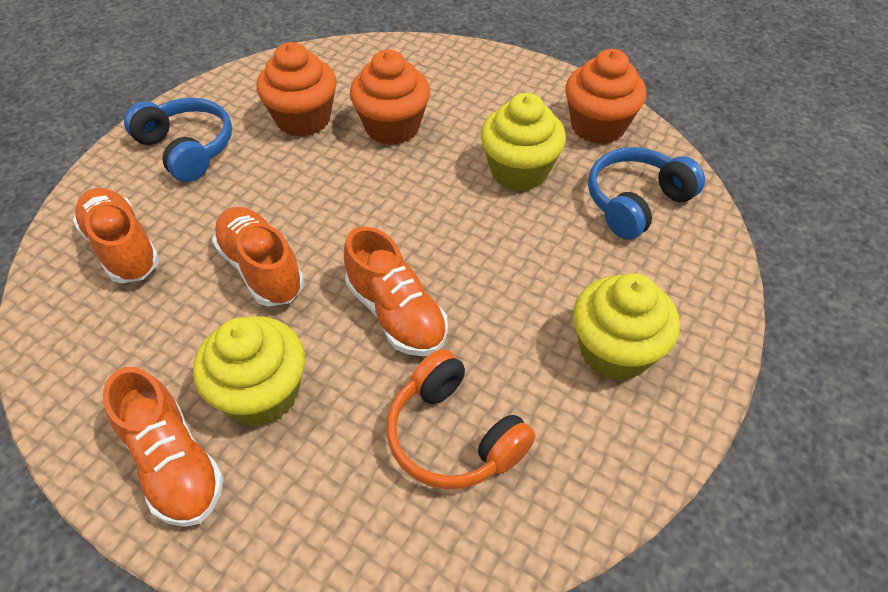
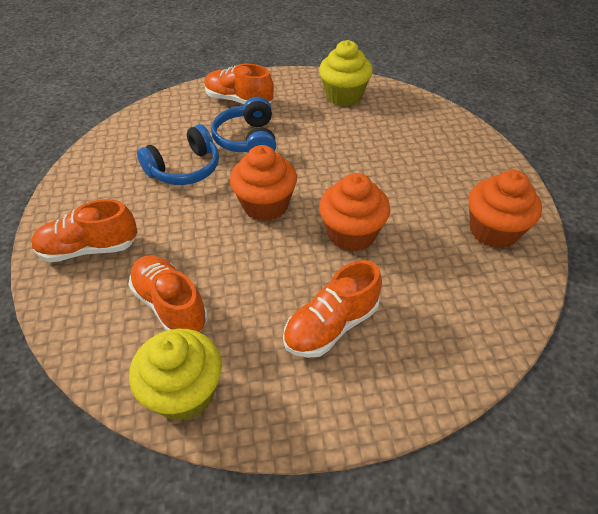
orange headphones: [386,349,536,490] = 1 -> none = 0
yellow cupcake: [193,316,305,426] [480,93,566,191] [573,273,680,381] = 3 -> [129,329,222,421] [319,40,373,106] = 2

